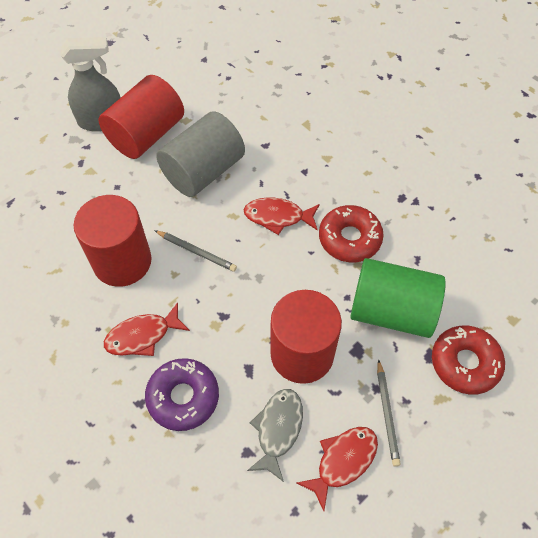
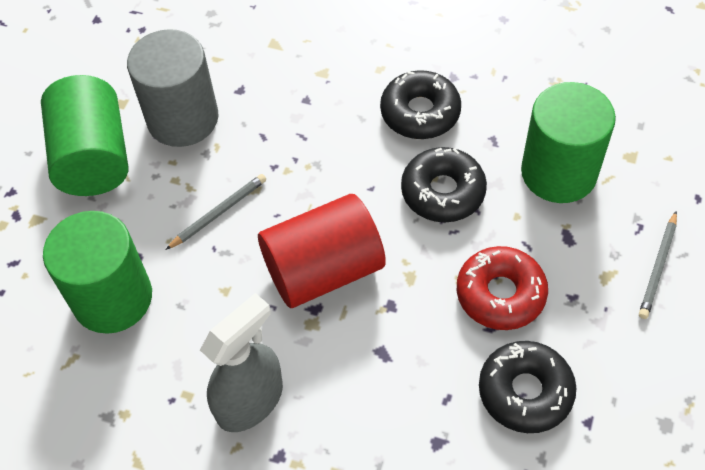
black donut: none = 0 -> [380,70,461,139] [401,147,487,222] [479,341,576,433] = 3
green cylinder: [350,258,446,338] = 1 -> [41,75,128,196] [43,211,152,334] [521,82,616,203] = 3
grey fish: [247,389,303,482] = 1 -> none = 0
purple donut: [145,358,219,431] = 1 -> none = 0
red cylinder: [74,195,152,287] [98,75,184,159] [270,290,342,384] = 3 -> [258,194,386,308] = 1
red donut: [319,205,384,262] [432,326,505,395] = 2 -> [457,246,548,330] = 1
red fish: [104,302,190,356] [244,198,320,235] [297,427,378,511] = 3 -> none = 0

